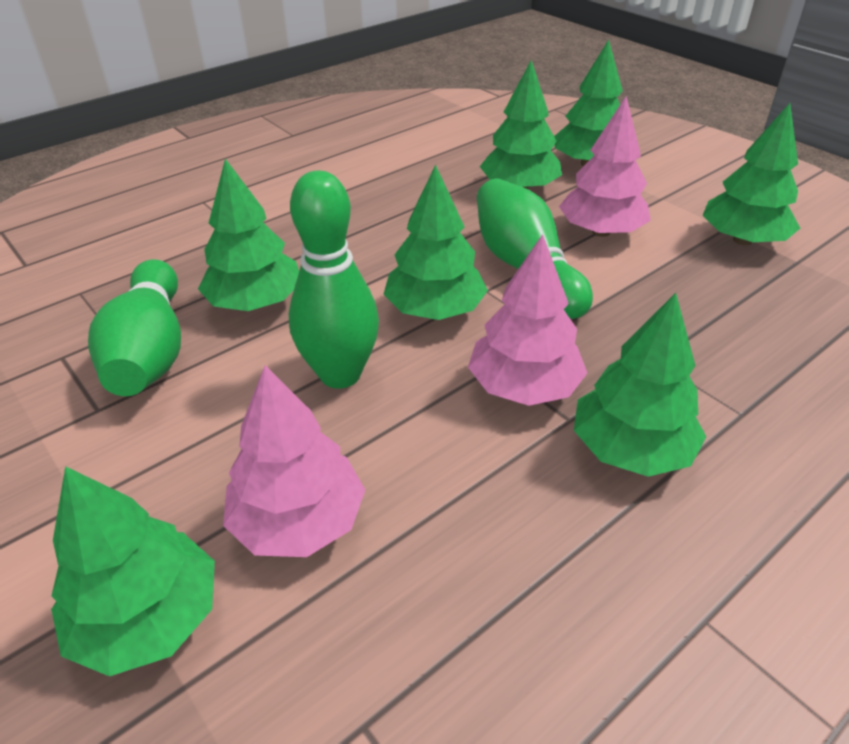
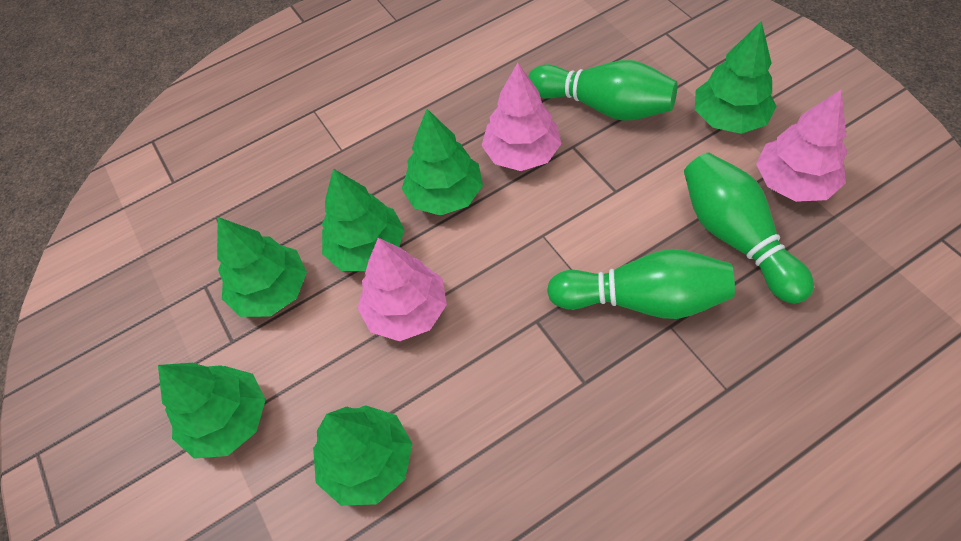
green tree: [51,466,215,676] [198,159,299,311] [383,165,488,320] [480,60,562,189] [554,40,623,166] [574,293,706,477] [703,103,800,245] = 7 -> [158,363,266,459] [217,217,307,317] [313,405,412,506] [322,169,405,271] [402,109,483,216] [695,21,777,134] = 6

